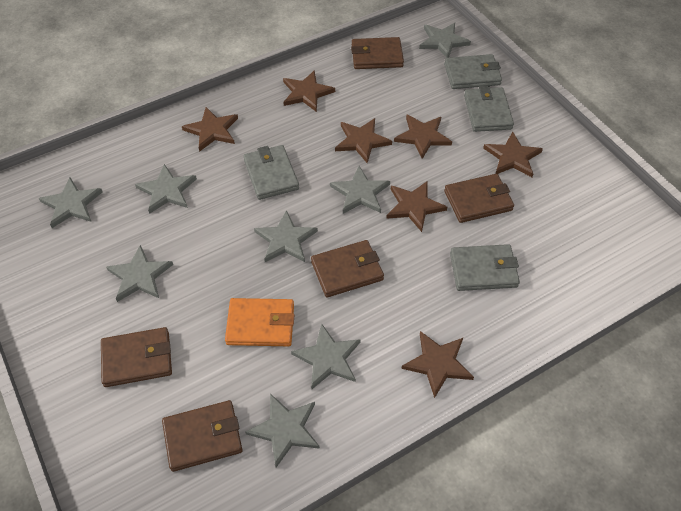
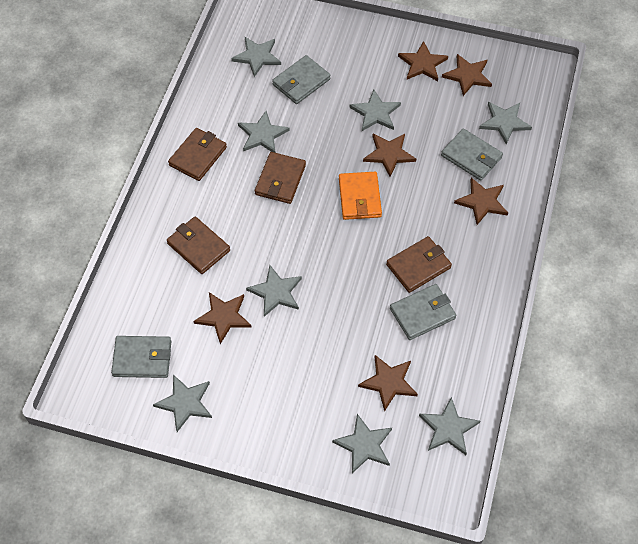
brown star: [182,107,238,152] [283,70,335,112] [335,118,392,163] [386,181,447,232] [394,115,452,159] [401,331,474,398] [483,132,543,177] = 7 -> [194,292,252,344] [358,355,418,412] [363,134,416,177] [398,41,448,81] [442,54,492,96] [454,178,508,225] = 6
brown wallet: [101,327,172,387] [162,400,242,472] [311,240,384,297] [351,37,404,69] [444,174,514,223] = 5 -> [167,216,230,274] [168,128,227,181] [255,152,306,204] [386,236,452,293] = 4

